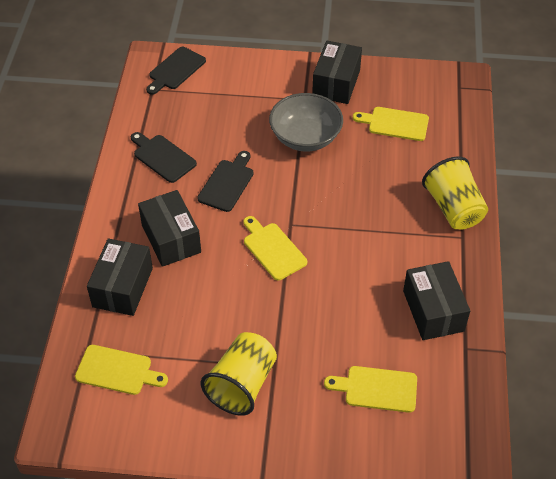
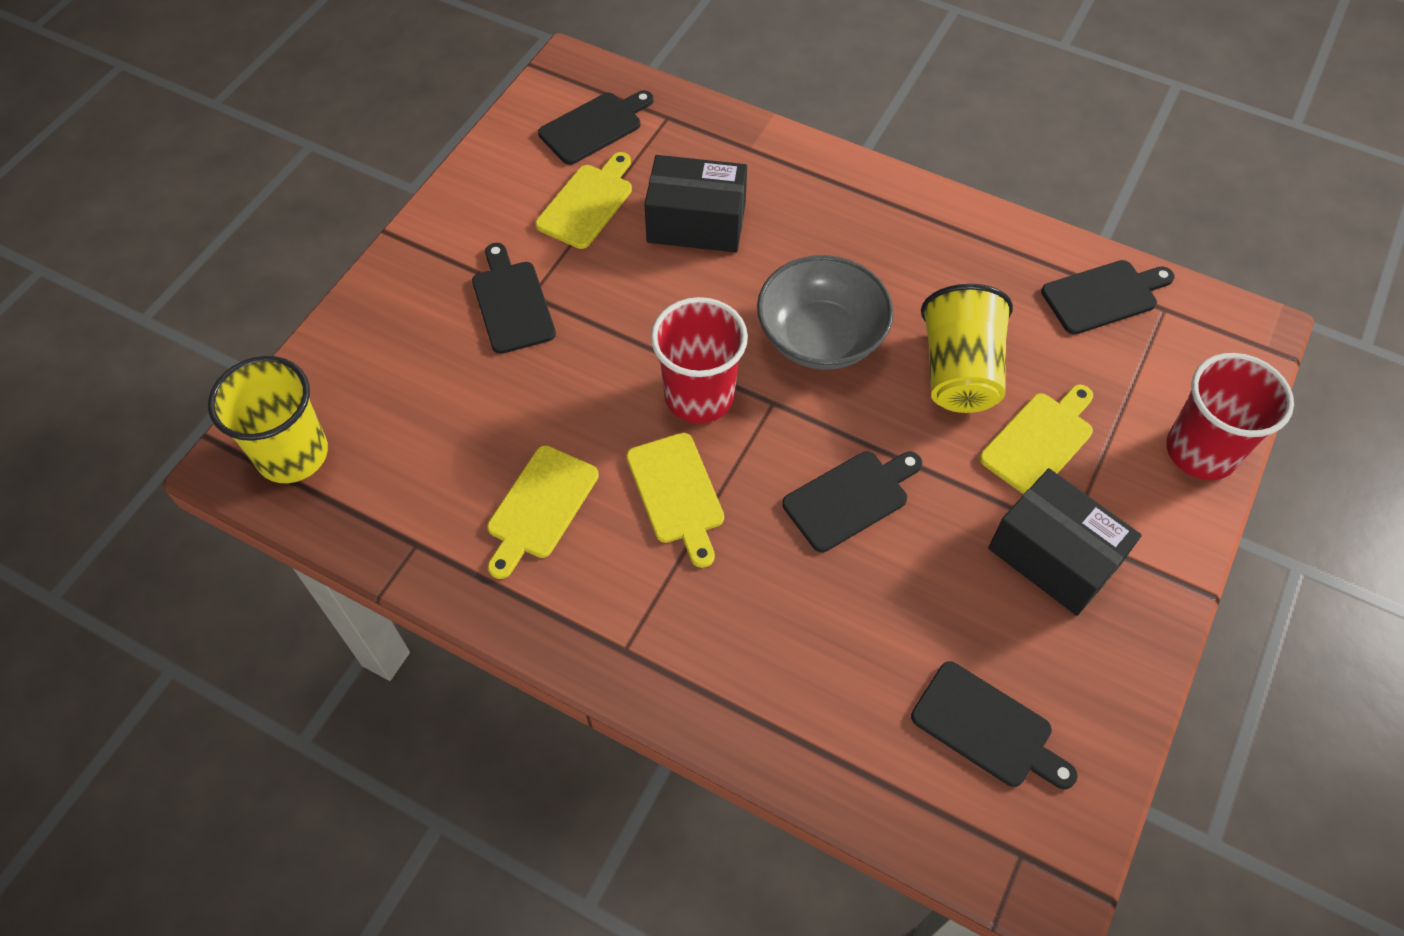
black box: [87,239,153,316] [138,190,201,267] [312,41,362,104] [403,261,470,340] = 4 -> [644,155,747,253] [988,468,1142,616] = 2
black cutting board: [131,132,197,183] [146,47,206,95] [197,151,254,212] = 3 -> [472,243,556,354] [538,90,653,165] [782,451,922,552] [911,661,1078,789] [1041,260,1175,335] = 5
red cup: none = 0 -> [651,297,748,423] [1166,353,1294,480] = 2

